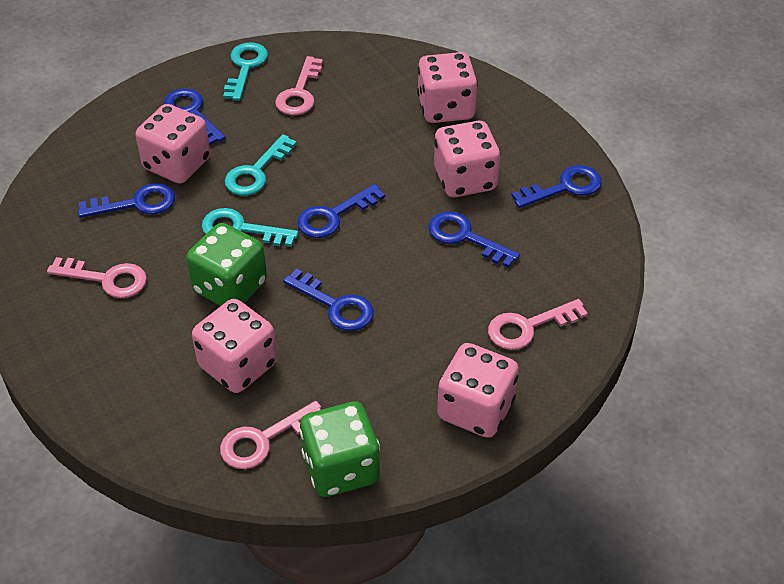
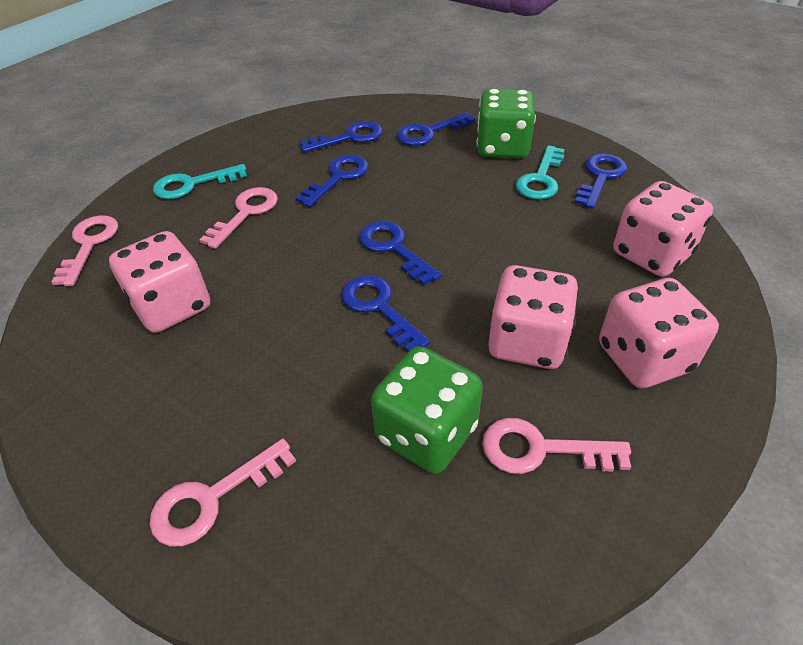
pink dice: [135,104,210,184] [192,299,277,393] [417,52,478,123] [434,121,501,197] [437,343,519,438] = 5 -> [109,231,210,333] [488,265,579,369] [599,278,719,388] [613,181,713,277] = 4
turquoise key: [201,208,299,247] [223,42,268,101] [225,134,297,196] = 3 -> [153,164,247,199] [516,145,565,199] = 2

